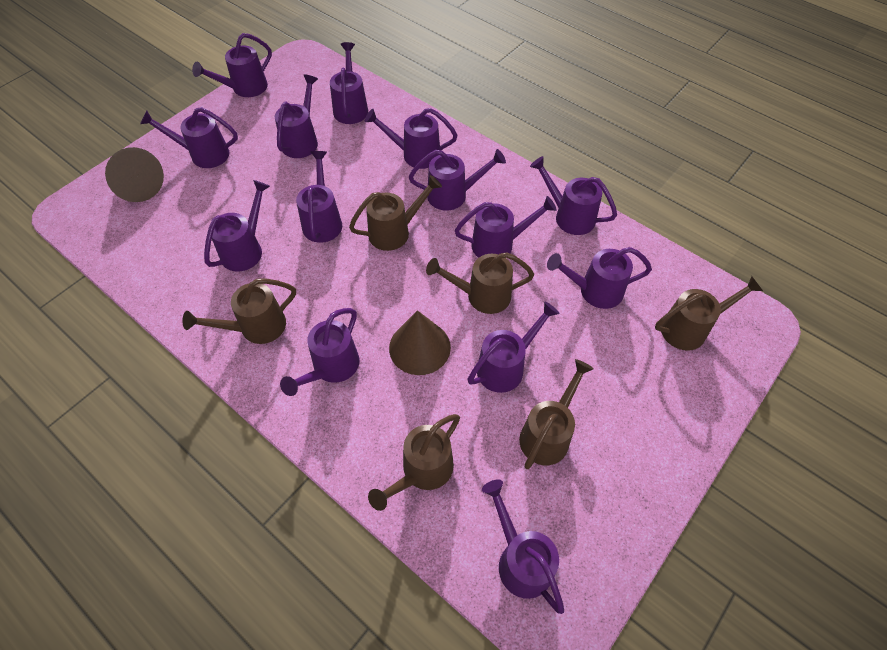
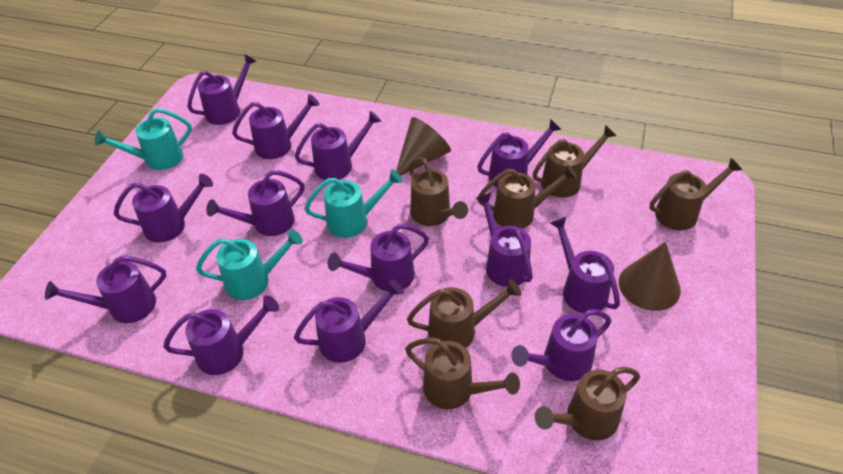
brown watering can: [183,278,296,344] [349,175,442,251] [368,414,460,511] [426,252,534,314] [519,359,594,469] [655,276,763,350] = 6 -> [405,338,520,409] [407,279,521,348] [409,157,468,226] [478,164,577,229] [533,125,617,198] [535,367,640,440] [650,158,742,230] = 7
purple watering can: [140,107,238,168] [192,33,272,97] [204,180,270,272] [275,74,318,158] [280,308,359,396] [296,151,342,243] [330,42,368,124] [365,108,457,169] [409,149,506,210] [455,196,557,258] [467,301,560,393] [482,480,564,614] [530,156,617,235] [547,247,652,309] = 14 -> [45,256,166,323] [114,174,213,243] [163,296,279,375] [187,54,256,125] [206,170,305,236] [232,94,320,159] [294,279,404,363] [295,111,381,180] [328,224,429,291] [476,192,533,287] [477,119,562,188] [511,309,611,381] [550,217,620,313] = 13
turquoise watering can: none = 0 -> [95,108,192,170] [196,229,303,300] [304,169,403,238] = 3

